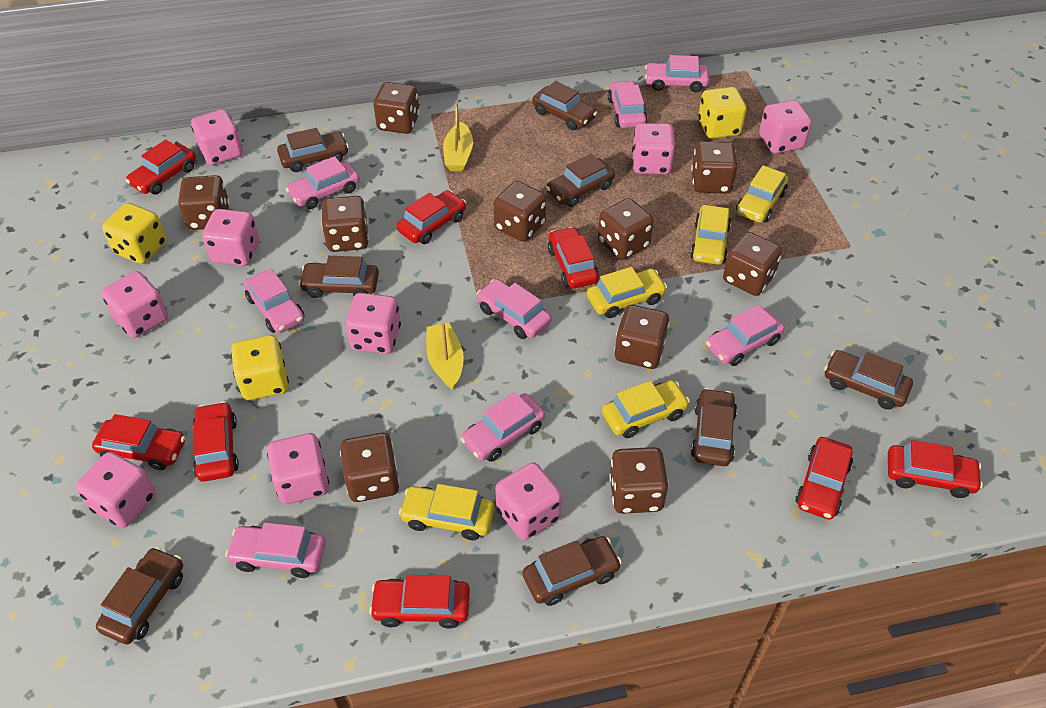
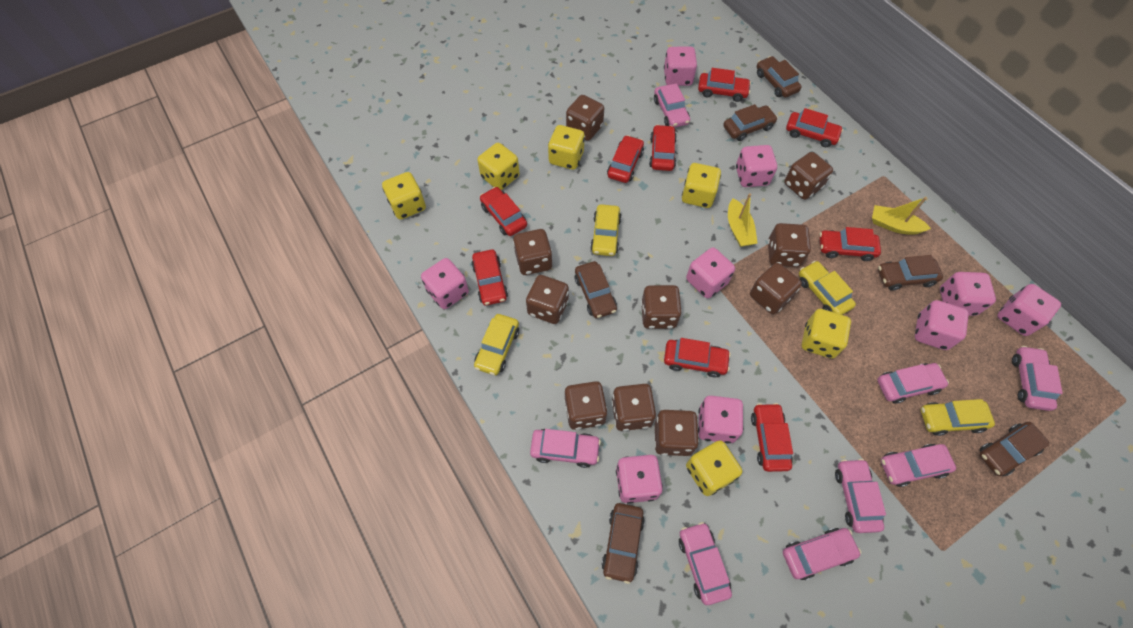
brown car: [96,547,183,644] [277,128,349,172] [298,256,379,298] [523,536,622,606] [532,81,597,130] [546,154,615,207] [691,388,737,466] [824,350,913,410] = 8 -> [575,261,617,318] [601,503,645,584] [723,104,778,141] [757,56,802,98] [878,255,943,291] [979,422,1049,476] = 6
red car: [92,414,185,470] [126,140,196,195] [192,401,239,482] [369,575,470,628] [397,190,466,244] [548,227,599,289] [795,437,853,520] [888,440,983,498] = 8 -> [471,250,508,306] [480,187,527,236] [607,135,644,183] [649,125,677,171] [664,338,731,377] [698,68,751,102] [751,403,793,472] [786,108,843,147] [819,227,881,261] = 9
yellow car: [399,484,495,540] [587,267,667,318] [602,380,690,438] [690,205,731,265] [736,165,788,223] = 5 -> [474,314,519,375] [590,204,622,256] [799,261,856,315] [921,399,995,436] = 4
yellow dice: [102,203,167,264] [231,335,289,400] [698,87,747,139] = 3 -> [382,172,426,220] [477,143,519,190] [548,125,585,170] [682,163,721,208] [686,441,742,496] [802,309,851,358] = 6

